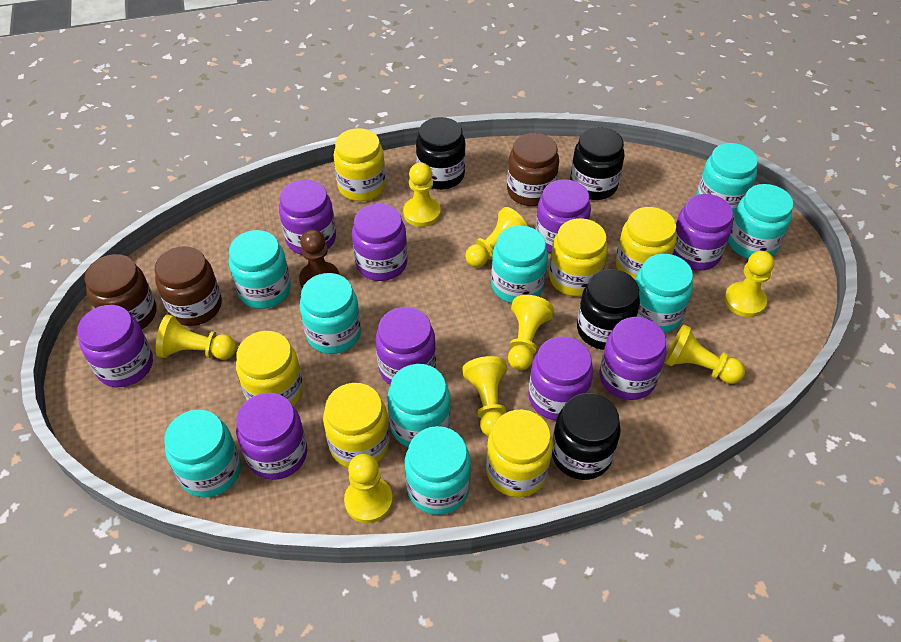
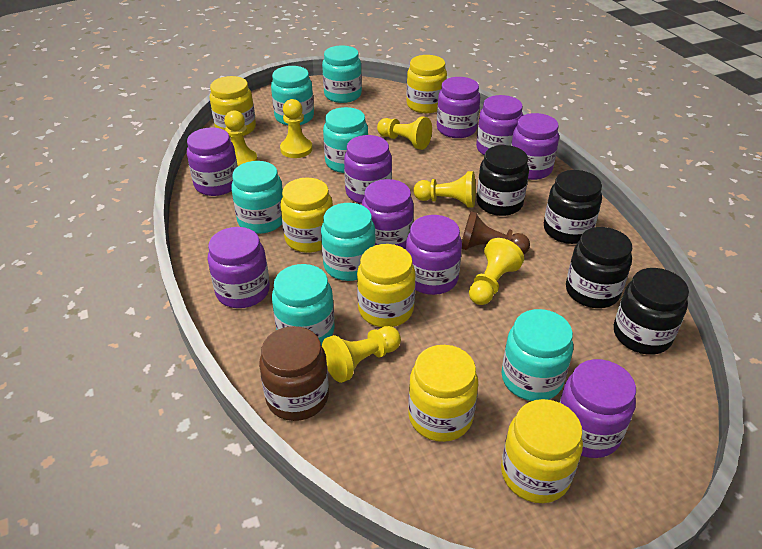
brown jar: [85,254,157,329] [155,246,222,326] [507,133,559,206] = 3 -> [259,326,329,421] = 1
turquoise jar: [164,410,241,498] [229,230,291,309] [299,273,361,354] [387,364,451,447] [405,426,471,515] [491,226,548,303] [635,254,693,333] [696,143,758,216] [728,184,794,259] = 9 -> [231,161,283,234] [271,66,314,125] [272,264,335,346] [321,203,376,281] [322,45,362,103] [323,107,368,173] [501,309,573,401] = 7
yellow pawn: [156,314,236,360] [344,454,393,523] [403,162,441,227] [462,356,507,437] [465,207,528,267] [508,295,554,370] [664,325,745,384] [724,251,774,317] = 8 -> [224,110,258,166] [280,99,312,158] [322,326,401,383] [377,117,432,150] [413,171,476,208] [469,238,524,305] = 6

